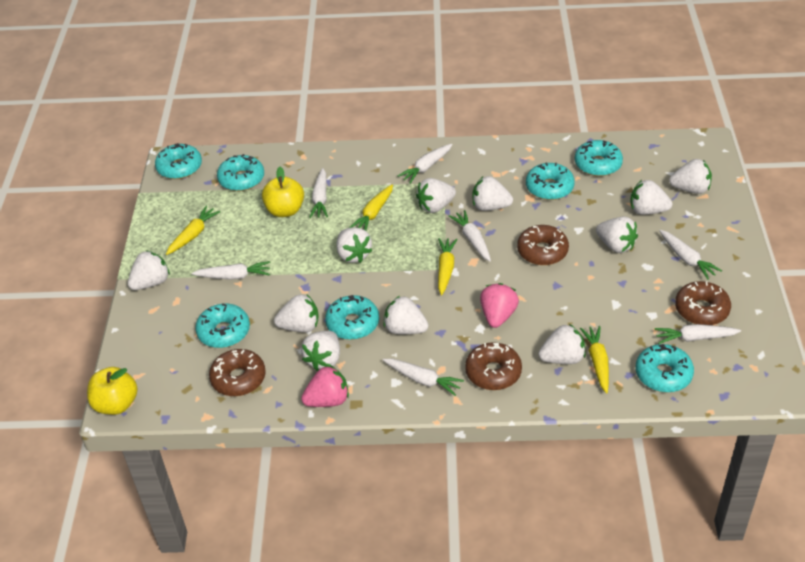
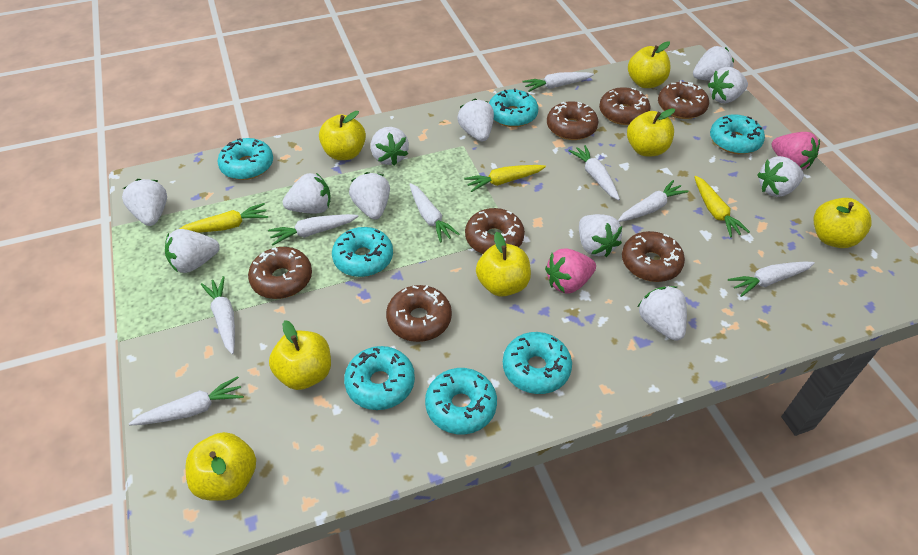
brown donut: [209,349,266,396] [465,342,522,390] [517,225,569,265] [675,281,731,325] = 4 -> [248,247,312,299] [386,285,452,342] [465,208,525,254] [547,101,598,140] [599,87,651,125] [622,231,685,282] [658,81,709,119] = 7
white carrot: [192,261,270,280] [309,168,328,218] [383,359,464,396] [398,144,452,184] [449,210,491,262] [654,324,741,344] [659,230,722,280] = 7 -> [129,376,244,425] [201,276,235,354] [268,214,359,245] [409,183,460,243] [523,72,594,92] [568,145,620,200] [618,180,689,222] [728,262,815,297] = 8
yellow apple: [87,367,138,415] [262,167,304,217] = 2 -> [186,432,256,501] [269,320,331,390] [319,111,366,160] [476,232,531,297] [627,108,675,156] [628,41,670,88] [814,198,872,248] = 7
yellow carrot: [166,206,220,255] [349,184,393,231] [438,238,457,295] [580,326,609,393] = 4 -> [180,203,268,233] [464,165,546,192] [694,176,750,237] = 3

